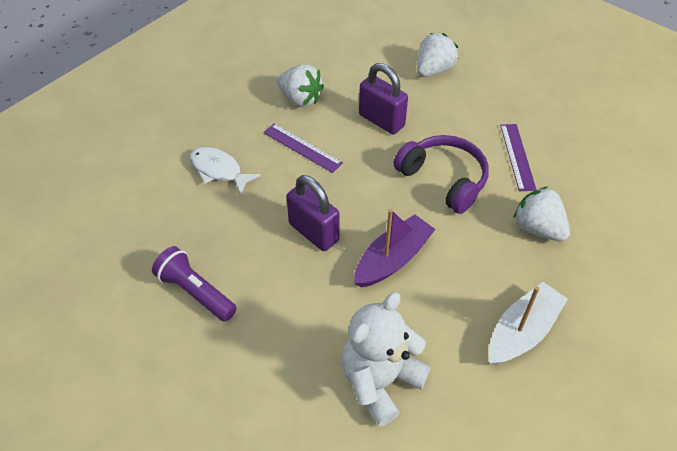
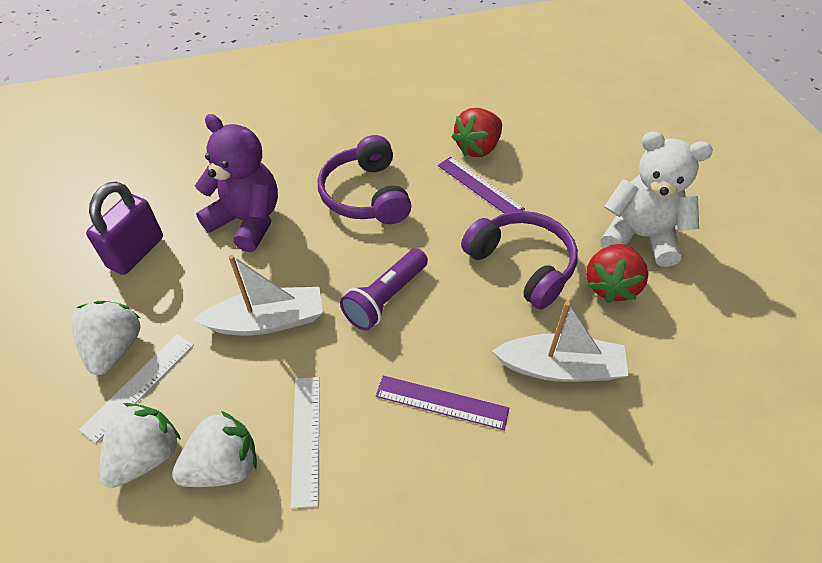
purple boat: [354,209,436,287] = 1 -> none = 0
purple headphones: [393,135,489,214] = 1 -> [318,135,412,224] [461,211,578,310] = 2
purple padlock: [286,175,339,251] [359,63,408,134] = 2 -> [86,182,163,275] = 1
purple teddy bear: none = 0 -> [195,114,278,252] = 1
red strawberry: none = 0 -> [452,108,502,157] [586,244,648,303] = 2
white boat: [489,282,568,365] = 1 -> [194,255,323,335] [492,301,629,382] = 2
white fish: [190,147,261,196] = 1 -> none = 0
white ruler: none = 0 -> [79,334,194,443] [291,377,320,509] = 2

